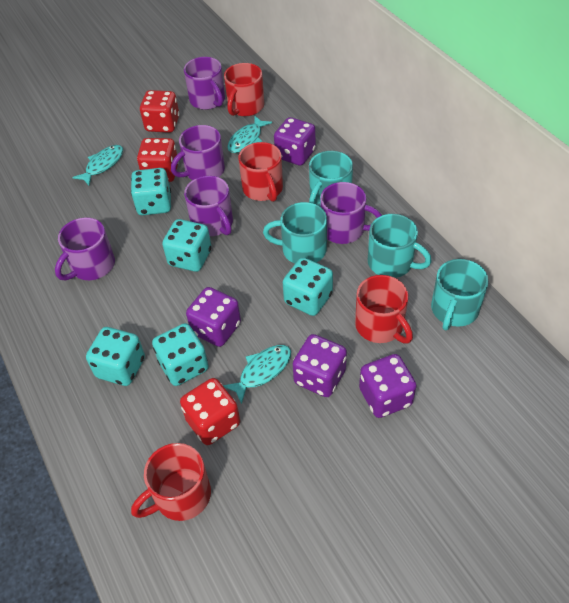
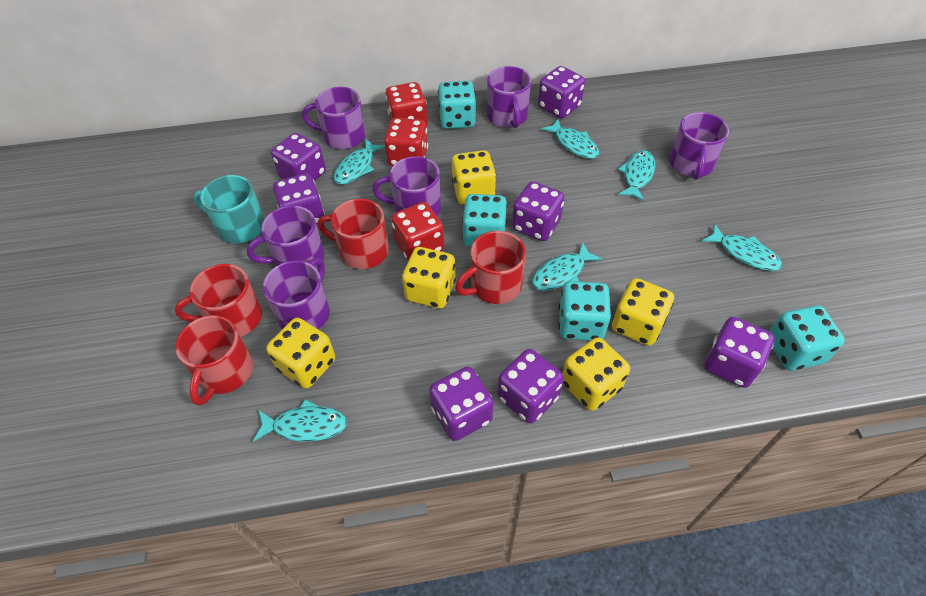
purple dice: [186,287,241,347] [274,117,316,166] [293,334,347,397] [359,354,417,418] = 4 -> [271,133,326,181] [273,174,325,224] [429,367,494,441] [497,349,564,424] [512,181,565,241] [538,66,585,118] [704,317,774,388] = 7
purple mug: [55,217,115,281] [171,125,225,180] [184,57,225,110] [184,176,233,236] [320,182,382,244] = 5 -> [247,205,325,269] [263,258,330,329] [302,87,366,149] [372,156,441,215] [487,66,531,128] [669,112,729,180] = 6
turquoise dice: [86,327,145,386] [131,168,171,216] [152,323,208,386] [162,219,212,272] [283,258,333,316] = 5 -> [438,81,476,129] [462,194,507,247] [559,281,611,341] [769,305,845,371] = 4
turquoise fish: [72,145,123,185] [223,345,291,404] [227,116,272,153] = 3 -> [253,399,347,442] [334,138,385,185] [532,242,602,291] [541,119,599,159] [618,150,656,201] [702,224,782,271] = 6
turquoise mug: [263,202,327,263] [309,151,353,206] [368,214,432,278] [431,259,489,330] = 4 -> [193,175,264,244] = 1
yellow dice: none = 0 -> [266,318,335,388] [402,247,456,308] [452,150,496,204] [562,337,630,411] [612,278,674,346] = 5

